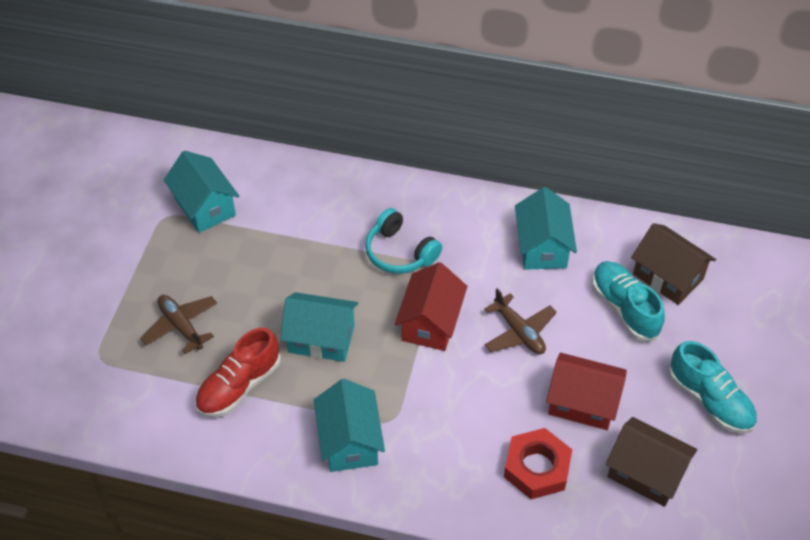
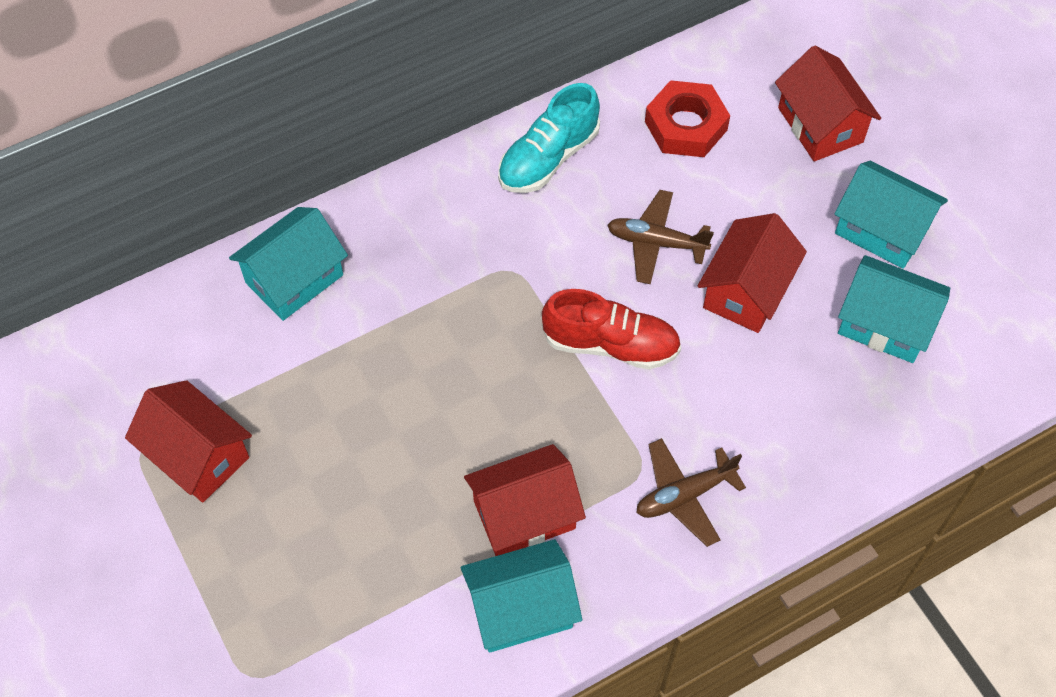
brown house: [606,417,697,507] [631,223,716,305] = 2 -> none = 0
red house: [395,262,467,351] [546,353,627,430] = 2 -> [125,380,252,503] [464,444,586,556] [698,213,807,333] [775,46,881,161] = 4
turquoise headphones: [365,208,442,274] = 1 -> none = 0
turquoise shoe: [592,261,665,341] [669,341,757,434] = 2 -> [498,83,600,193] = 1

